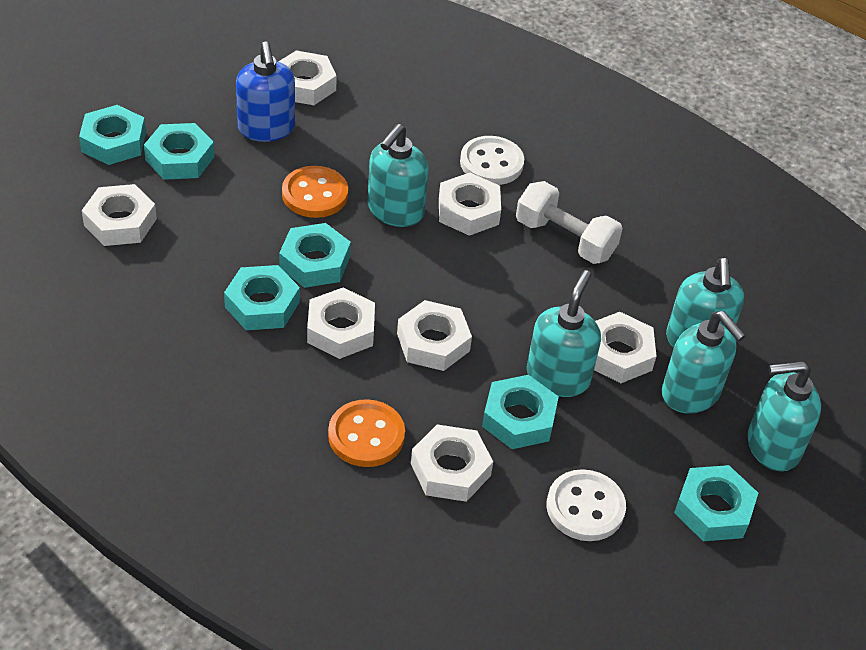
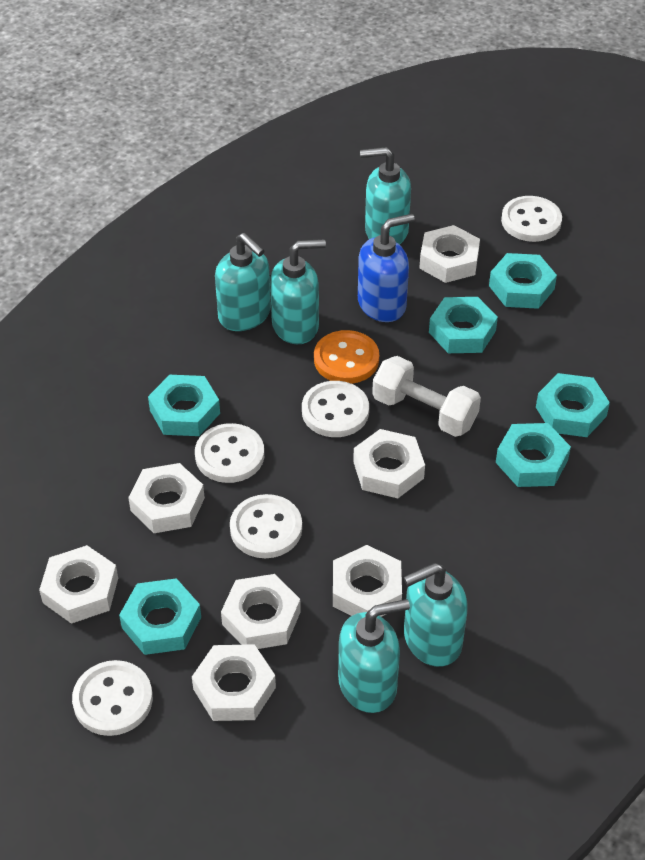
orange button: [282,166,348,218] [328,399,405,467] = 2 -> [314,330,379,384] = 1
white button: [460,136,524,185] [547,469,626,541] = 2 -> [72,660,153,736] [195,423,264,483] [230,494,302,558] [302,381,369,437] [501,196,562,242] = 5

